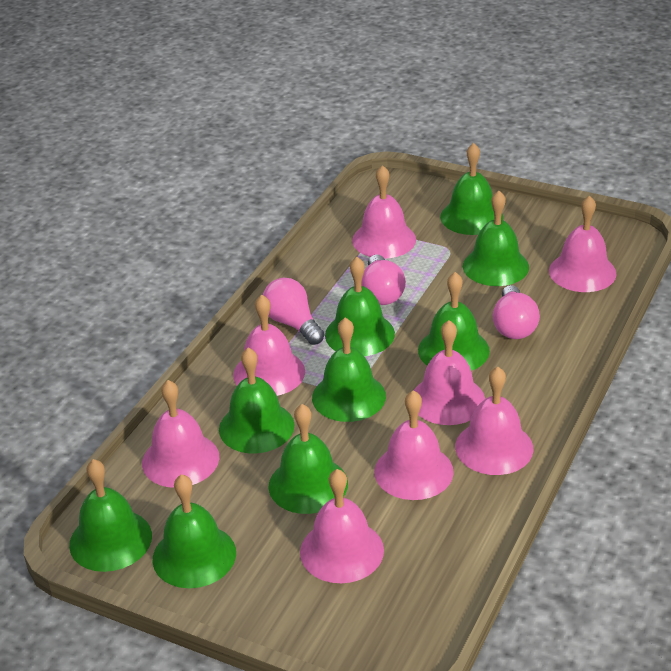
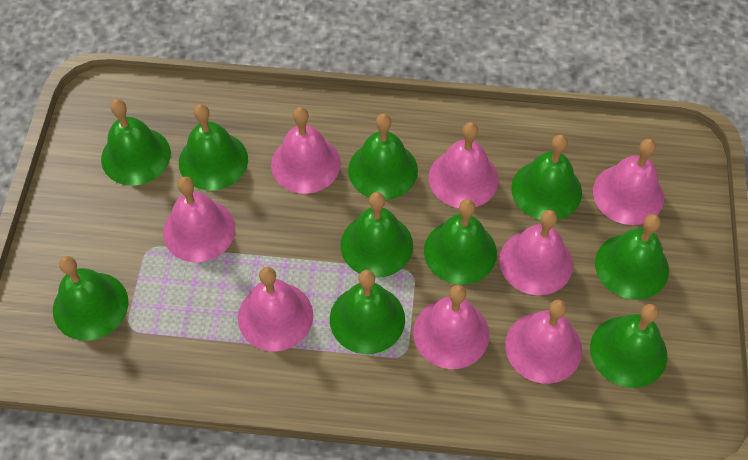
green bell: [69,459,152,572] [153,474,236,588] [219,348,295,453] [269,404,348,514] [312,318,386,422] [325,257,395,356] [418,272,490,371] [440,143,503,235] [463,191,529,286] = 9 -> [53,256,128,341] [101,99,171,186] [179,104,248,191] [330,270,405,354] [340,192,413,278] [348,114,418,200] [424,199,497,285] [511,135,582,220] [590,304,667,388] [595,214,669,300] = 10
pink light bulb: [263,278,324,345] [361,255,406,305] [492,285,540,339] = 3 -> none = 0

